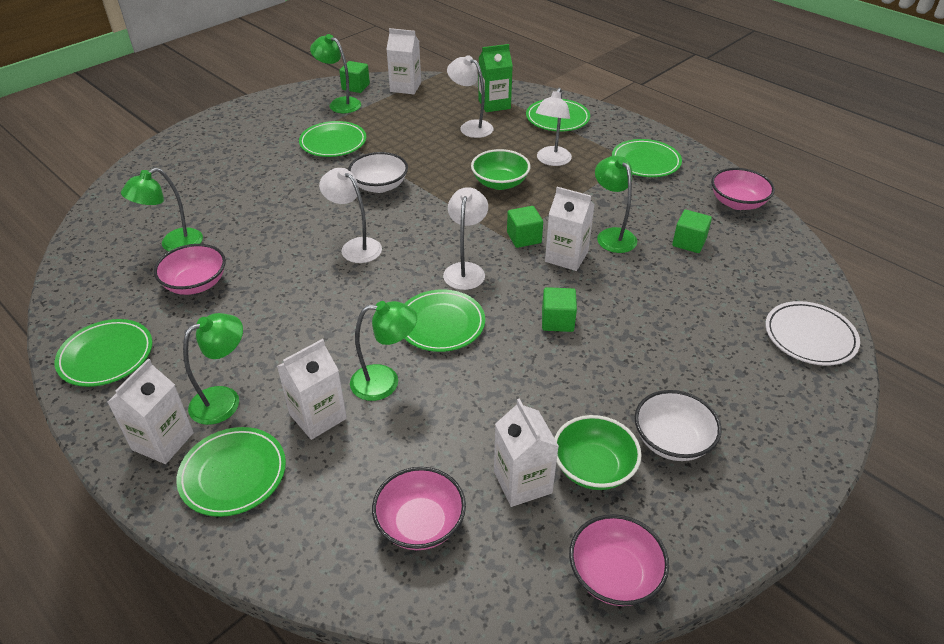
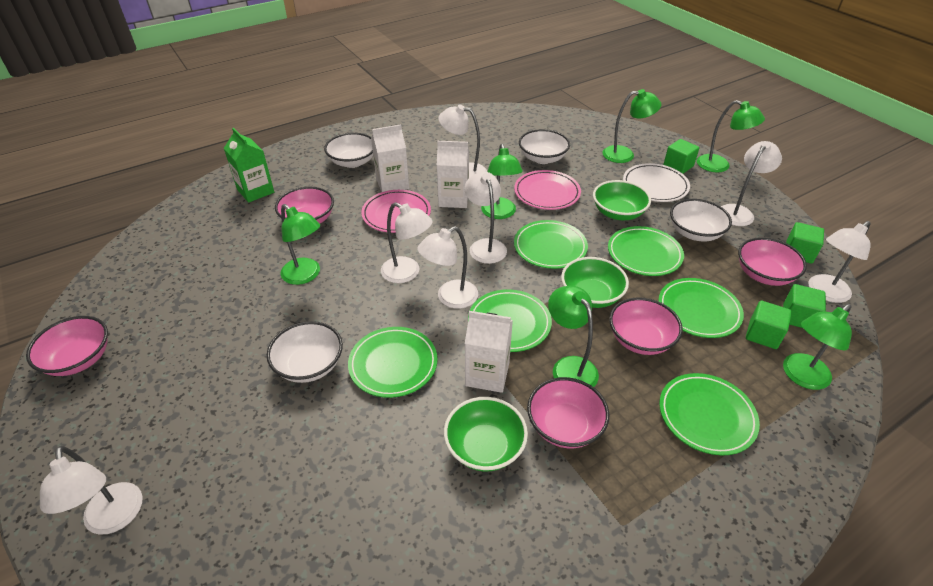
green bowl: [471,149,530,190] [554,415,642,490] = 2 -> [444,397,528,471] [561,257,629,308] [593,180,651,220] = 3
green lamp: [121,168,203,252] [183,313,243,425] [310,34,361,113] [350,301,417,401] [595,156,637,253] = 5 -> [280,204,320,285] [481,144,523,219] [548,286,599,387] [603,89,662,163] [697,100,765,173] [783,304,852,390] = 6
pink bowl: [154,244,226,295] [372,467,466,550] [569,514,669,606] [711,168,775,210] = 4 -> [26,316,108,376] [275,187,334,223] [527,377,609,448] [609,298,683,355] [738,237,807,286] = 5
pink plate: none = 0 -> [361,190,431,233] [514,170,581,210] = 2
white bowl: [348,152,408,193] [635,390,722,461] = 2 -> [267,321,343,383] [324,133,373,168] [519,129,570,164] [670,199,732,241] = 4
white carton: [107,359,194,464] [277,339,347,440] [386,28,421,94] [494,398,559,507] [545,187,595,271] = 5 -> [371,124,409,192] [437,141,469,208] [465,311,513,393] = 3
white lamp: [319,168,382,263] [443,187,488,290] [447,55,494,138] [536,88,572,166] = 4 -> [40,446,143,535] [381,202,433,283] [417,226,478,309] [439,105,487,178] [465,172,507,264] [721,141,782,226] [808,221,871,303] = 7

